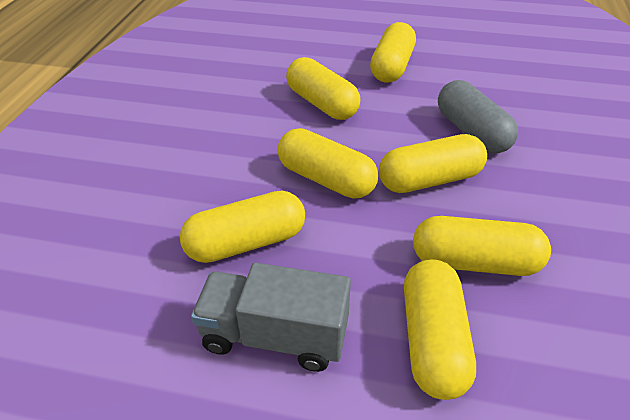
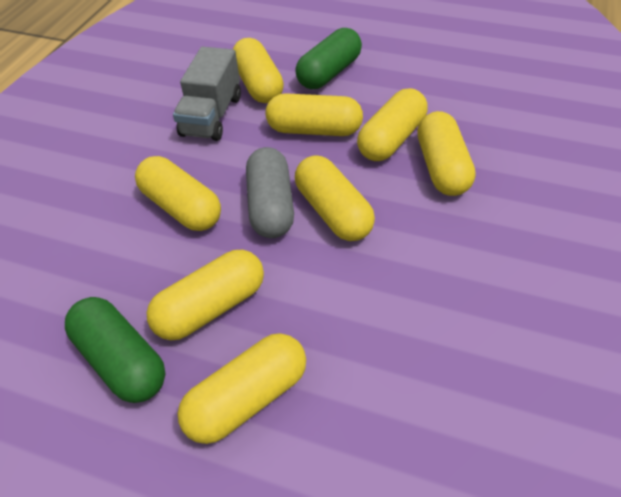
green capsule: none = 0 -> [65,297,165,403] [295,28,362,89] = 2
yellow capsule: [180,191,305,263] [278,128,378,199] [286,57,360,120] [370,22,416,82] [379,134,487,193] [404,259,476,400] [413,216,551,276] = 7 -> [135,156,221,231] [147,250,264,340] [177,333,306,444] [233,38,284,103] [266,93,363,136] [295,155,375,241] [357,88,427,161] [417,111,476,196] = 8

